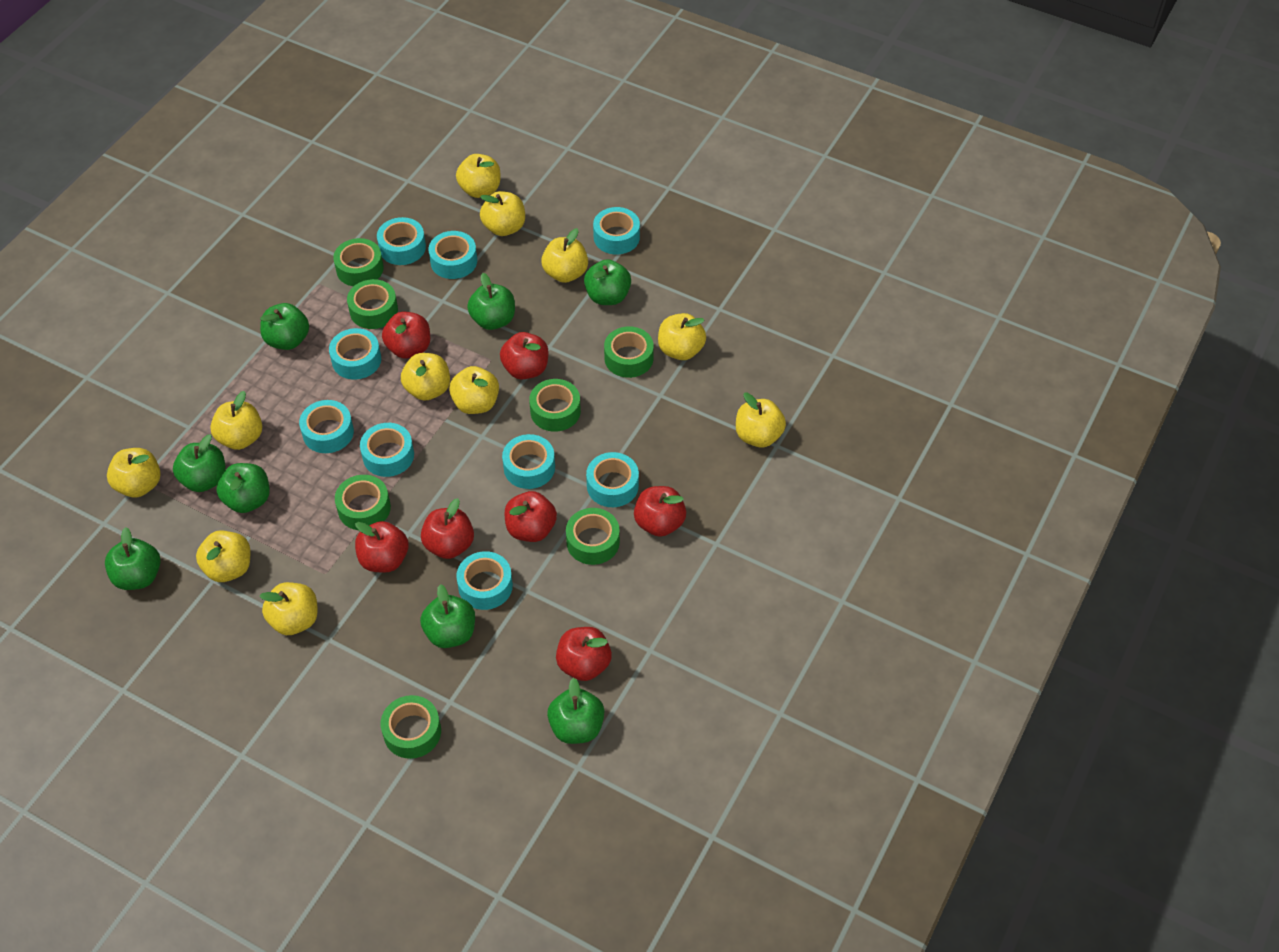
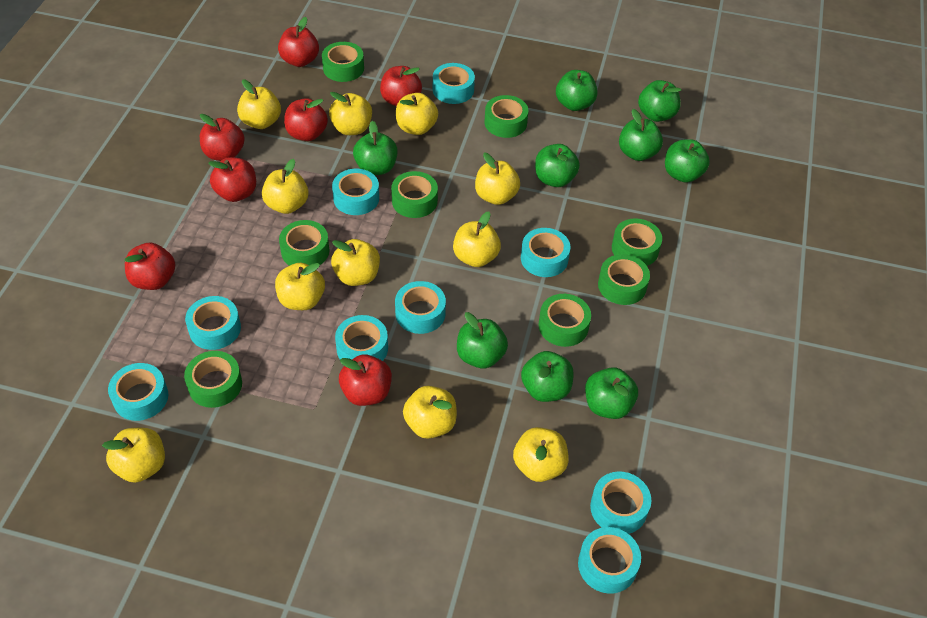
green apple: [105,527,161,590] [173,434,226,492] [216,463,270,513] [260,303,309,350] [420,584,475,648] [467,273,515,330] [547,678,605,744] [584,259,631,305] = 8 -> [353,121,398,175] [457,312,508,369] [521,351,574,402] [535,144,580,187] [556,70,598,111] [585,367,638,419] [619,109,663,161] [638,80,681,122] [665,139,710,183] = 9
green tape: [333,238,384,286] [335,475,391,530] [347,279,398,329] [381,695,441,759] [529,379,581,432] [566,508,620,565] [604,327,654,378] = 7 -> [184,351,242,408] [279,220,330,266] [322,42,364,82] [391,171,438,218] [485,95,528,138] [538,294,591,347] [598,254,650,305] [612,218,662,266] = 8

